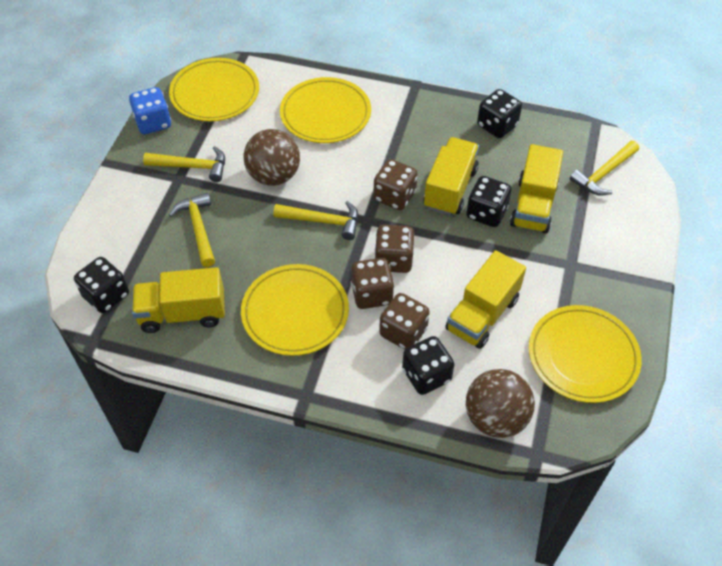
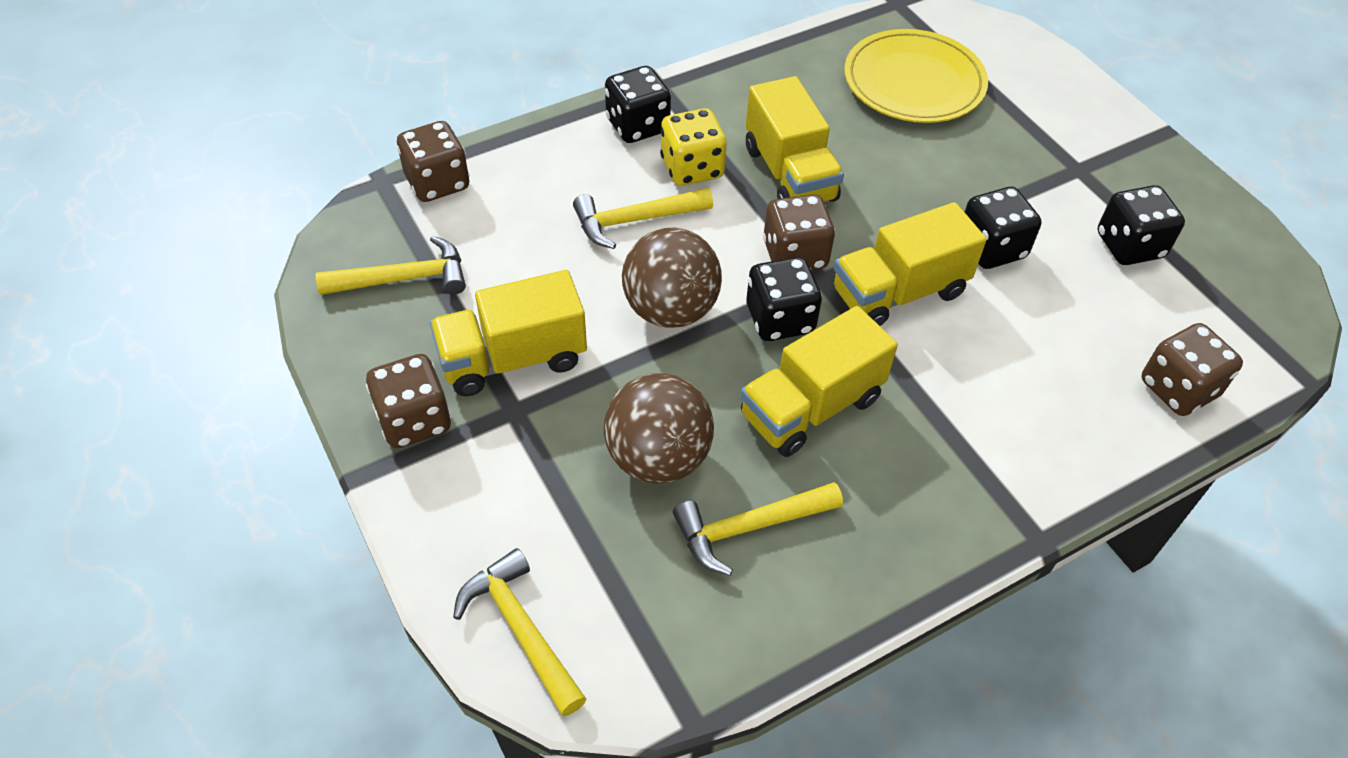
blue dice: [129,87,171,134] = 1 -> none = 0
yellow dice: none = 0 -> [660,108,727,186] = 1
yellow plate: [169,58,259,121] [241,264,349,356] [280,77,371,143] [529,305,642,403] = 4 -> [844,29,988,123] = 1

